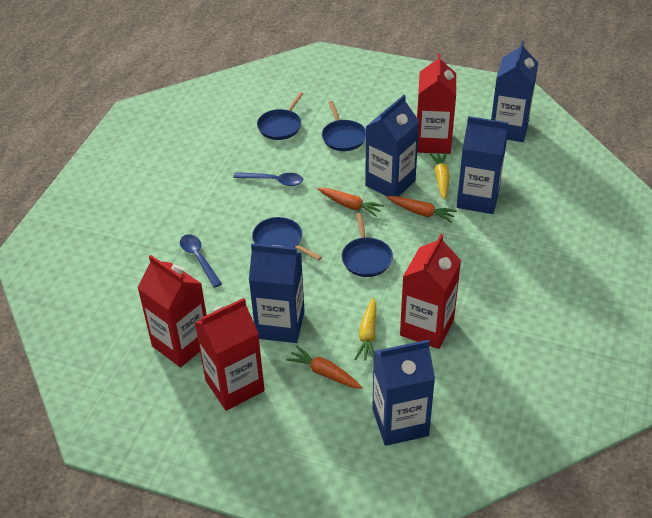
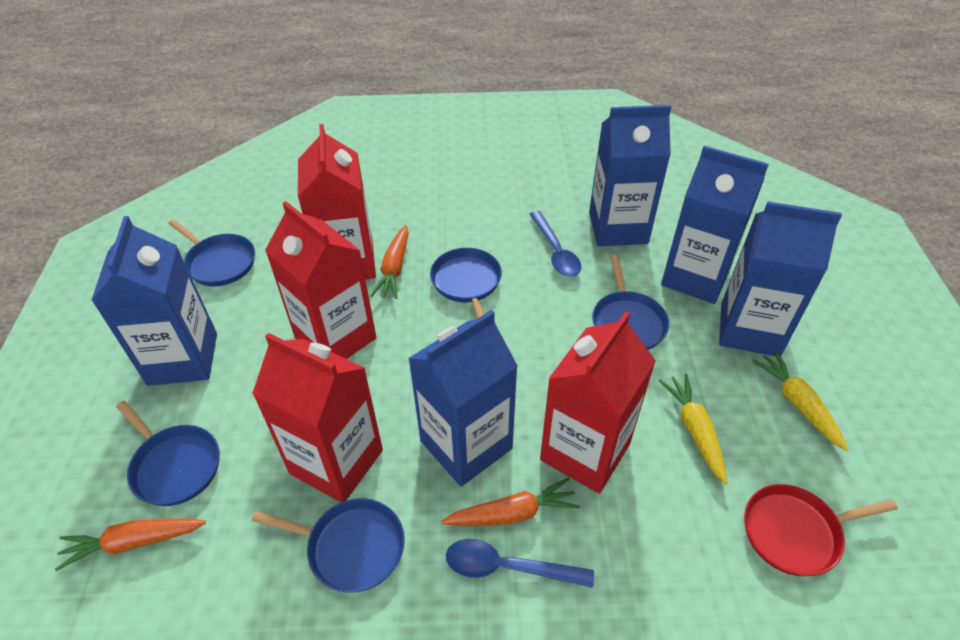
blue pan: [252,217,322,261] [257,92,304,140] [322,101,366,151] [342,213,393,277] = 4 -> [116,401,220,506] [168,219,255,286] [252,498,405,592] [430,248,502,319] [592,255,669,350] = 5
red pan: none = 0 -> [744,484,898,576] = 1

